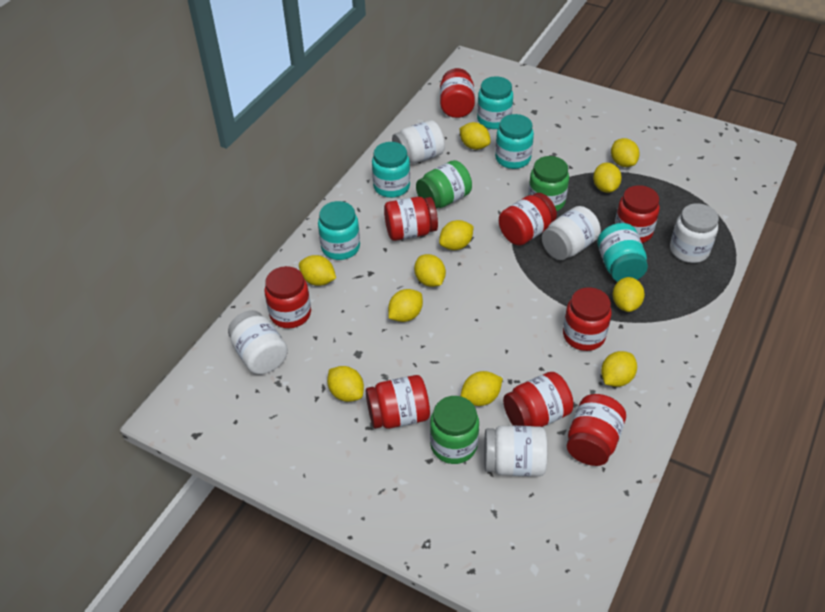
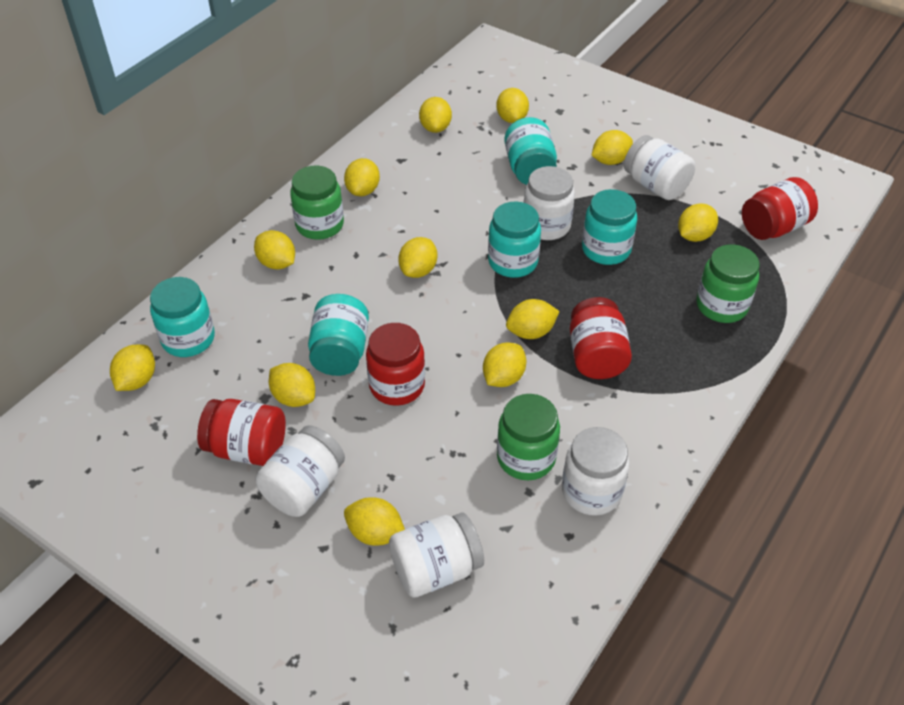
red jar: [265,266,311,328] [366,375,430,429] [384,197,438,241] [440,68,475,118] [499,193,557,246] [503,372,574,427] [563,287,612,351] [567,394,626,466] [615,185,660,243] = 9 -> [197,399,286,466] [366,323,425,406] [570,297,632,379] [742,177,818,240] = 4
yellow lemon: [299,255,336,286] [327,366,364,402] [388,289,423,322] [414,254,446,287] [439,220,474,250] [459,122,491,150] [461,371,503,406] [593,163,622,193] [601,351,637,387] [611,138,640,167] [613,277,645,312] = 11 -> [110,344,155,391] [254,230,295,269] [269,363,315,407] [344,158,380,196] [344,497,405,546] [398,237,437,278] [419,97,452,133] [483,342,526,387] [496,88,529,123] [506,299,560,339] [591,130,633,165] [678,203,718,242] = 12

